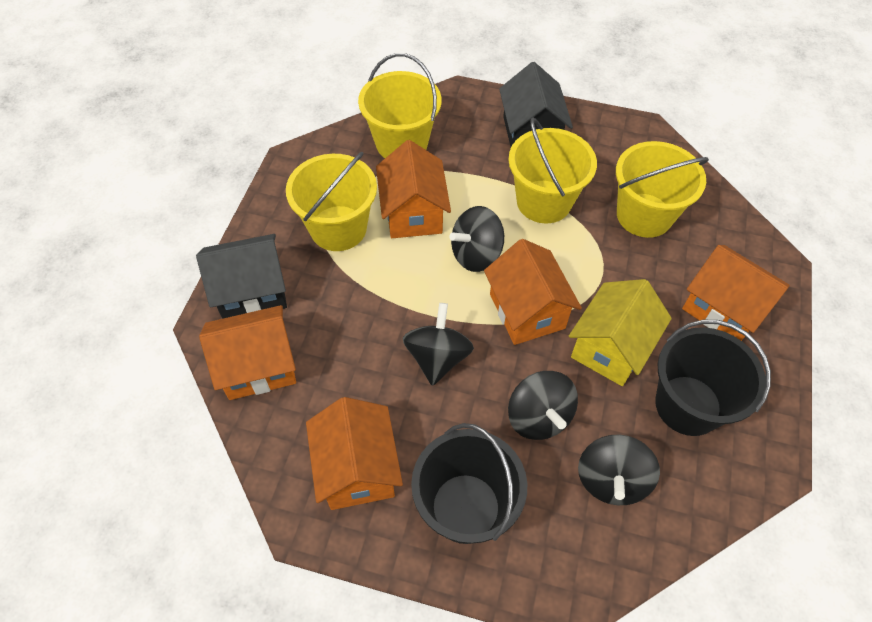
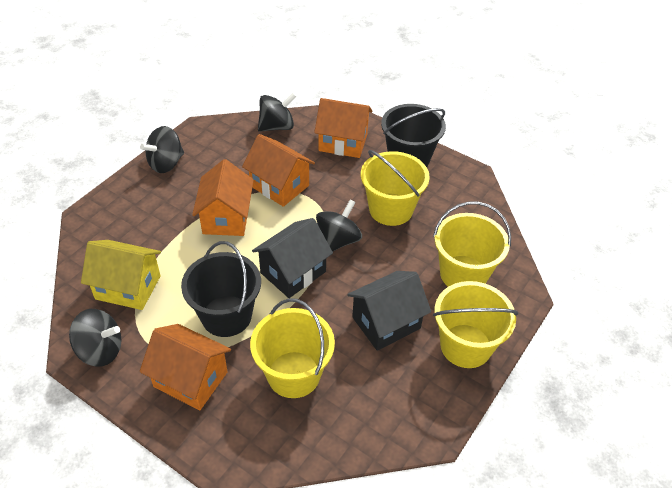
orange house: [199,305,296,400] [306,397,403,510] [376,140,451,238] [484,239,582,345] [682,245,790,341] = 5 -> [140,324,231,410] [192,159,254,236] [242,134,315,207] [314,98,373,158] = 4

